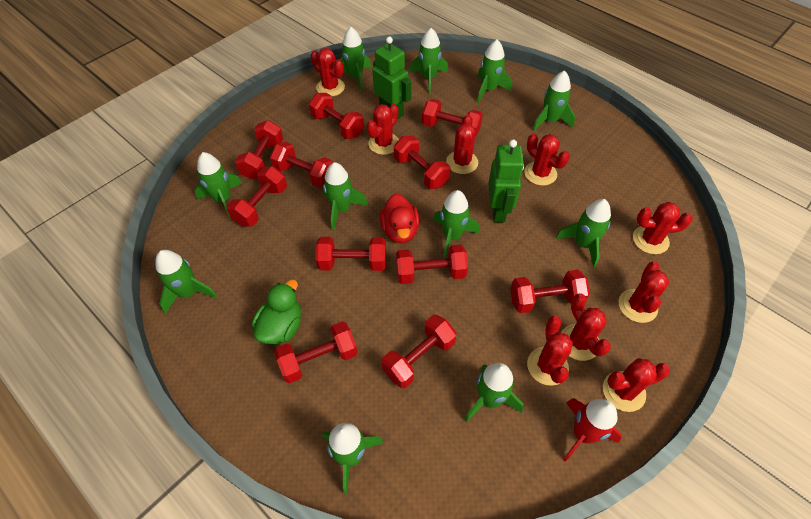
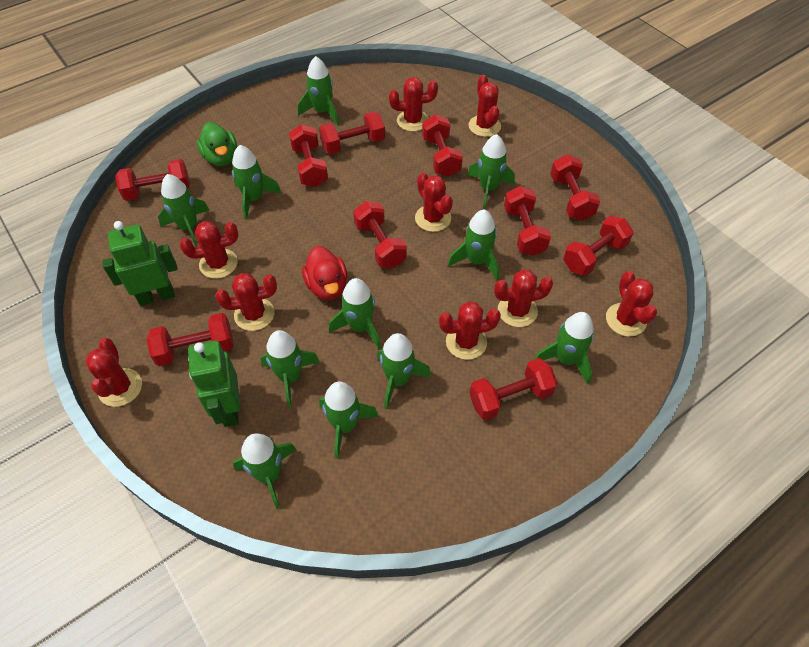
red dumbbell: [227,166,287,227] [235,120,283,179] [270,142,333,188] [274,321,357,383] [309,93,364,139] [315,237,386,271] [382,315,456,388] [394,136,450,189] [396,245,468,284] [422,99,483,137] [510,270,590,313] = 11 -> [115,159,190,201] [147,313,233,366] [289,124,328,187] [319,111,385,154] [353,201,407,268] [422,114,463,177] [469,358,557,420] [504,186,551,256] [550,154,600,221] [563,216,633,276] = 10
red rocket: [563,398,622,462] = 1 -> none = 0

